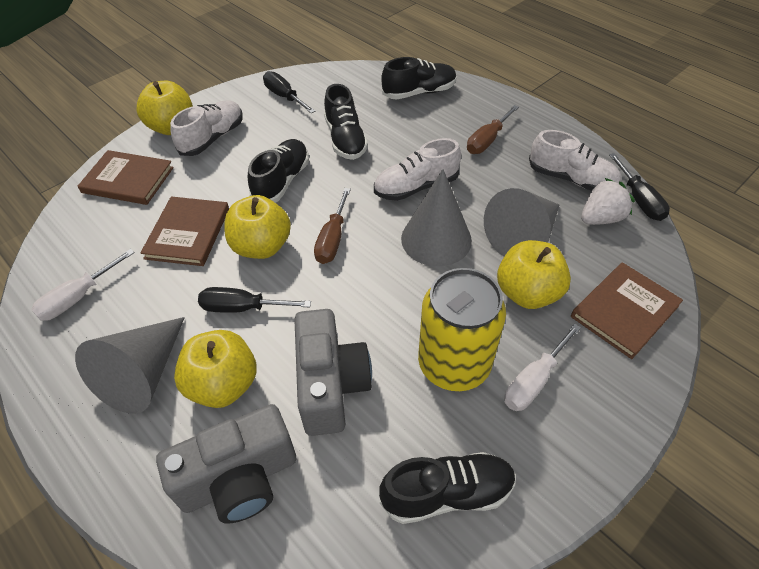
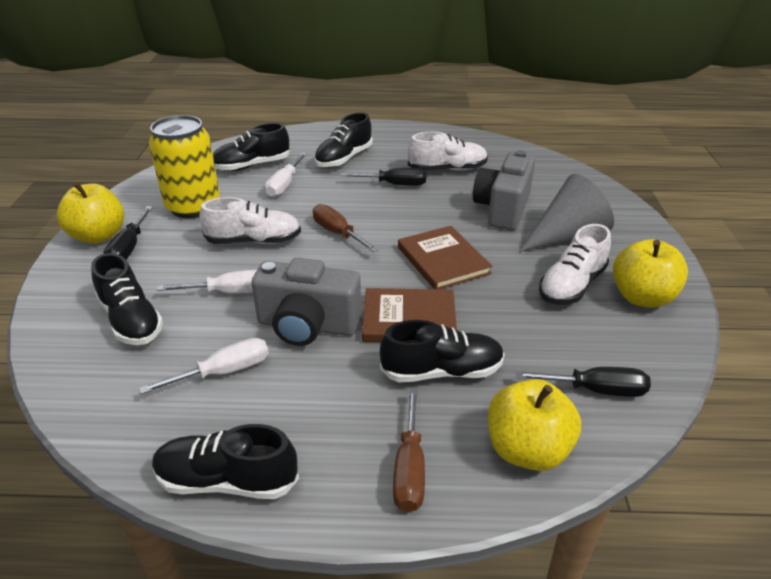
black shoe: [248,139,309,203] [324,84,368,160] [379,452,516,524] [381,57,457,100] = 4 -> [91,253,163,345] [152,424,299,499] [213,123,290,171] [314,113,373,168] [380,320,504,382] = 5
brown book: [78,150,174,205] [140,197,229,266] [571,262,683,359] = 3 -> [362,288,457,342] [398,226,492,290] = 2
grey cone: [75,317,185,414] [401,169,472,266] [484,188,559,256] = 3 -> [519,174,614,252] = 1
white screwdriver: [31,249,135,321] [504,323,581,411] = 2 -> [139,338,269,394] [157,270,257,293] [265,153,307,197] = 3
white strawberry: [581,178,635,225] = 1 -> none = 0
yellow apple: [137,81,193,135] [174,330,257,408] [224,195,291,259] [497,240,571,309] = 4 -> [57,182,124,244] [488,379,581,471] [613,239,688,308] = 3

